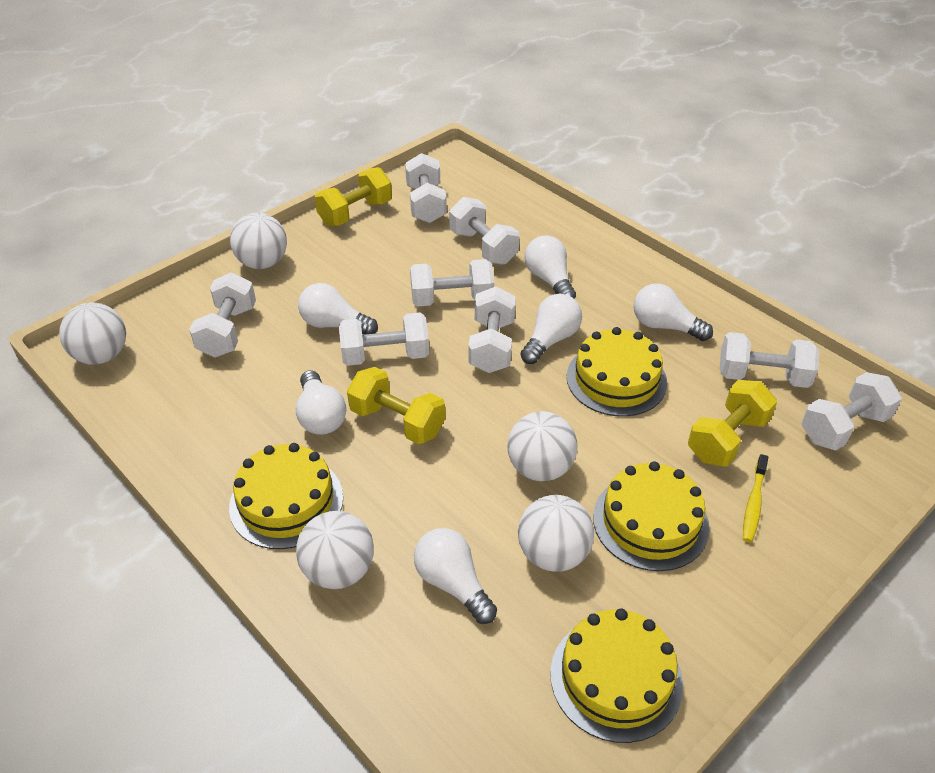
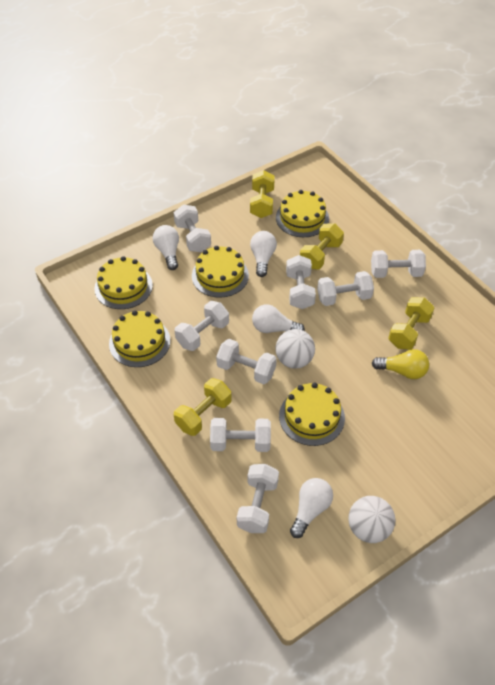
white ball: [59,302,126,365] [230,213,287,269] [296,511,374,589] [508,411,578,481] [518,495,594,572] = 5 -> [275,329,315,369] [348,496,396,543] = 2
white light bulb: [296,370,346,435] [298,283,378,334] [414,528,497,624] [520,294,582,364] [525,235,576,299] [634,283,713,341] = 6 -> [153,225,179,270] [250,231,277,277] [252,304,305,333] [290,478,333,538] = 4
yellow cake: [229,443,343,549] [550,608,683,743] [567,327,667,417] [593,461,710,571] = 4 -> [94,256,153,309] [109,310,170,367] [192,246,249,298] [276,190,329,237] [279,383,345,446] = 5
yellow dumbbell: [315,167,392,226] [347,367,445,444] [688,380,777,467] = 3 -> [174,378,232,436] [250,170,275,218] [300,223,344,269] [388,297,435,350] = 4
yellow light bulb: none = 0 -> [372,349,429,379] = 1
yellow toothbrush: [743,454,768,542] = 1 -> none = 0

